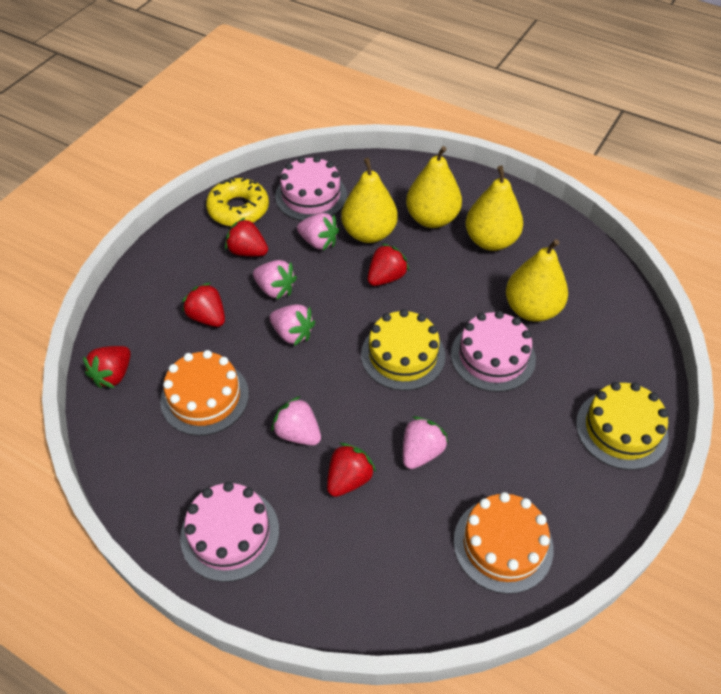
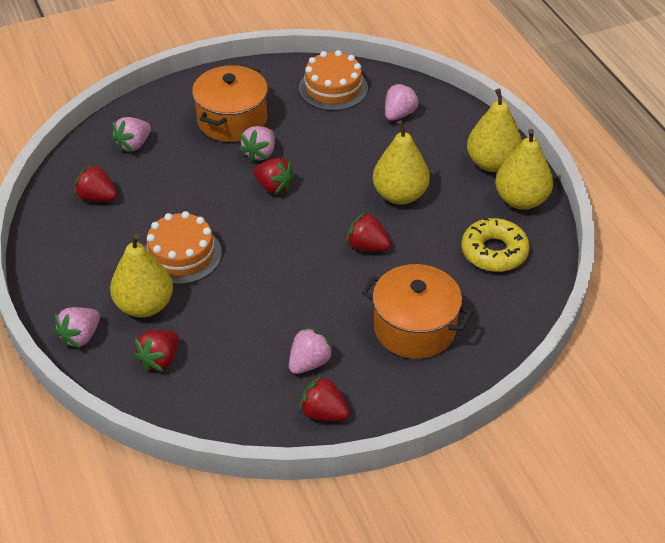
orange pot: none = 0 -> [192,65,268,142] [362,264,473,359] = 2
pink cake: [180,482,279,582] [275,156,347,221] [451,311,536,392] = 3 -> none = 0
yellow cake: [361,309,445,391] [576,382,668,470] = 2 -> none = 0

